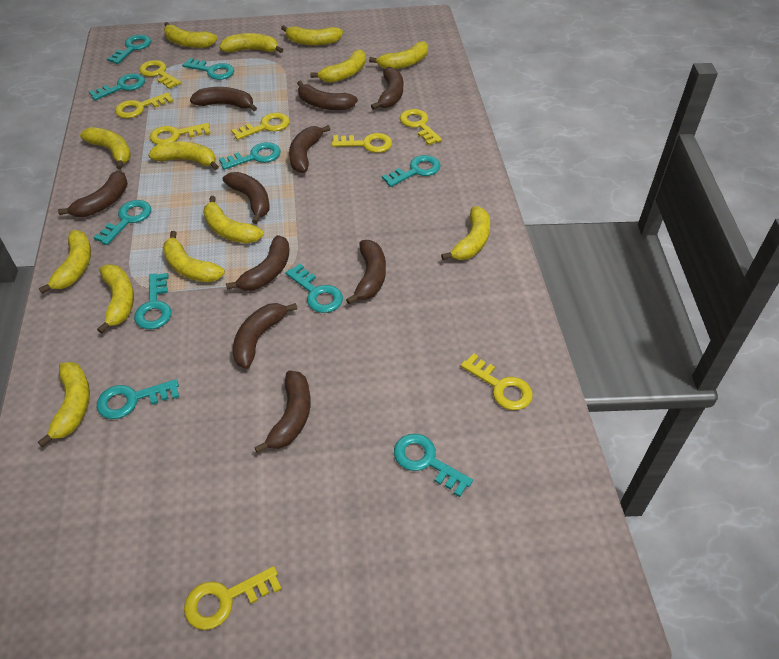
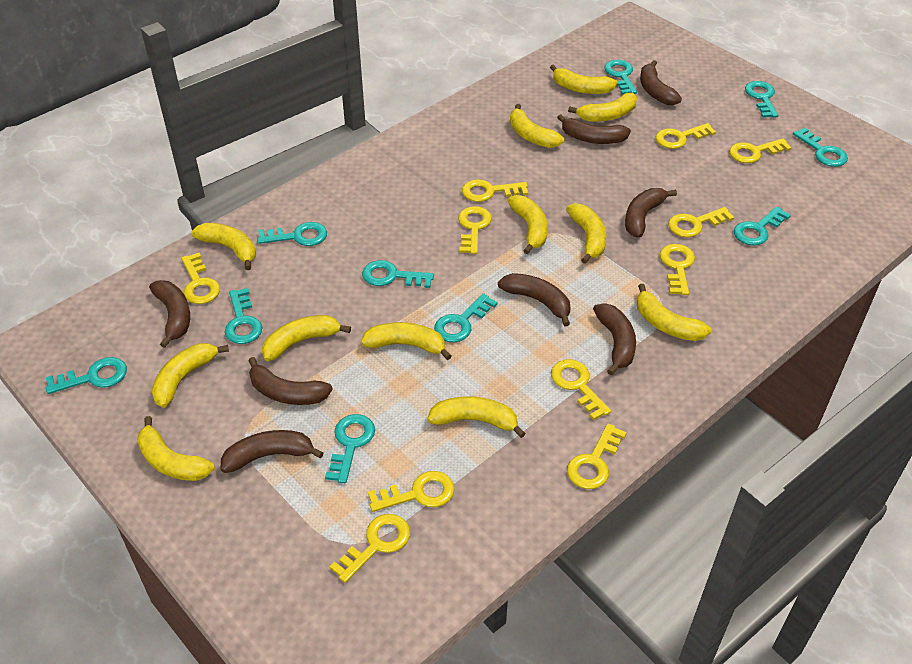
brown banana: [58,171,128,217] [190,87,257,111] [223,172,270,224] [226,235,290,291] [233,303,297,369] [254,371,311,453] [289,125,330,173] [297,81,358,110] [346,240,386,304] [371,67,403,110] = 10 -> [149,280,190,348] [221,430,324,473] [248,357,333,405] [498,273,571,327] [557,114,631,144] [593,303,636,375] [625,188,677,238] [640,60,682,105] = 8
yellow banana: [38,362,90,447] [39,230,91,294] [80,127,131,169] [97,264,134,334] [148,141,219,170] [163,231,225,282] [164,22,217,48] [203,196,264,243] [219,33,283,53] [281,25,343,46] [310,49,366,83] [369,41,428,69] [441,206,490,260] = 13 -> [137,416,215,481] [151,343,229,408] [191,223,256,270] [262,315,351,361] [361,322,452,360] [427,396,526,438] [508,195,548,254] [510,104,564,148] [550,64,618,94] [566,203,606,264] [568,93,637,122] [637,284,712,341] = 12
yellow key: [115,92,173,118] [139,60,181,89] [150,123,211,145] [184,566,282,630] [231,113,290,140] [332,133,392,153] [400,109,442,145] [461,353,533,410] = 8 -> [181,253,220,304] [330,514,410,583] [368,471,455,512] [458,206,492,254] [462,179,528,202] [551,359,611,420] [567,424,627,489] [655,123,716,149] [660,244,695,295] [668,207,734,237] [729,138,792,163] = 11

